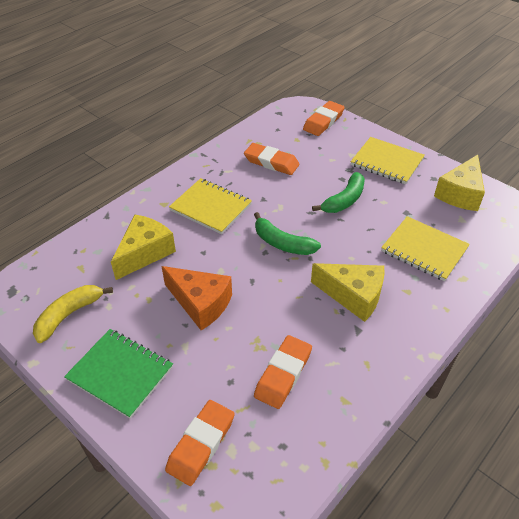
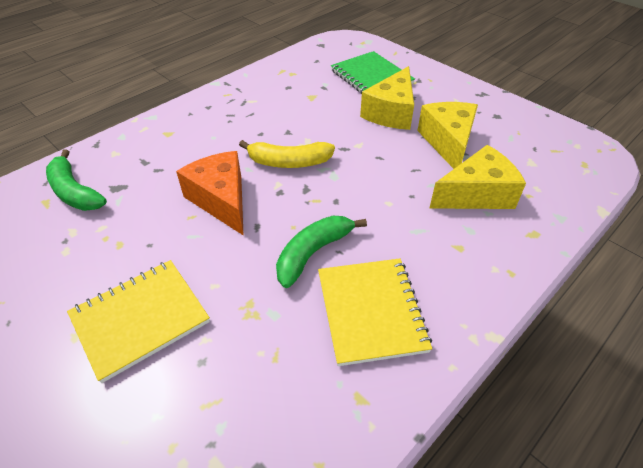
orange eraser: [165,400,234,486] [244,143,300,175] [254,335,312,409] [303,101,345,136] = 4 -> none = 0
yellow notebook: [169,178,252,234] [351,137,425,184] [381,216,470,281] = 3 -> [67,260,210,383] [318,258,432,366] = 2

